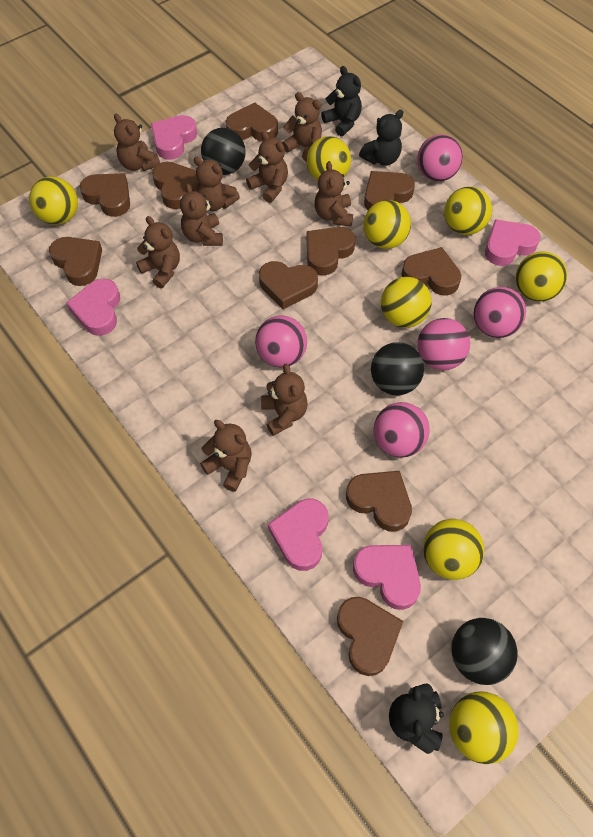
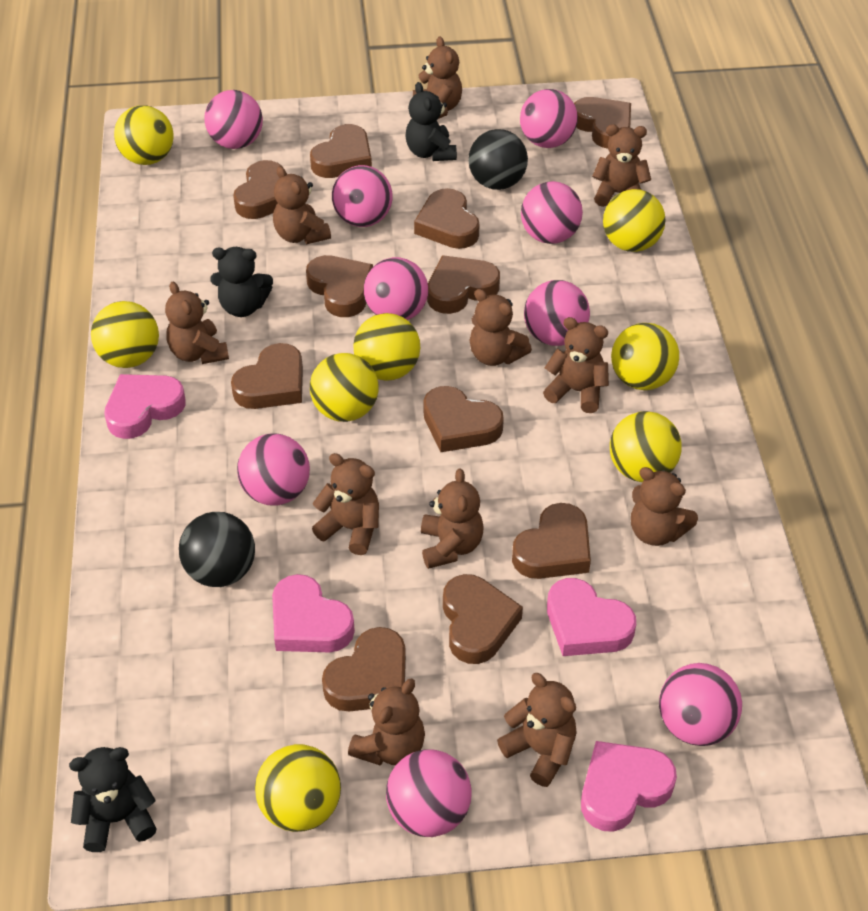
black ball: [201,128,246,175] [371,342,424,395] [451,618,518,685] = 3 -> [179,512,255,587] [468,129,528,190] = 2
brown heart: [49,237,102,286] [79,173,130,217] [152,162,198,209] [226,103,278,142] [259,261,318,309] [306,227,355,275] [337,597,403,676] [346,471,412,532] [364,171,415,210] [401,247,461,296] = 10 -> [231,343,303,409] [233,160,287,219] [306,255,373,317] [310,124,372,178] [322,627,406,712] [414,188,480,249] [423,386,504,452] [427,255,500,314] [443,574,523,664] [512,503,591,579] [574,97,631,149] = 11
brown teddy bear: [114,114,160,171] [136,216,180,289] [180,184,223,246] [194,157,240,211] [200,420,252,492] [246,131,288,203] [261,364,308,436] [282,92,322,161] [315,161,353,227] = 9 -> [165,282,229,364] [273,166,331,244] [312,453,379,555] [348,679,425,766] [413,36,462,119] [421,468,484,569] [470,289,532,366] [497,673,577,787] [543,317,609,413] [592,124,651,207] [631,467,698,546] = 11
pink ball: [255,315,307,367] [374,402,429,458] [417,134,463,182] [417,318,470,370] [474,287,526,338] = 5 -> [205,90,263,149] [237,433,310,505] [332,165,393,227] [364,257,428,320] [386,749,472,837] [520,89,578,148] [521,181,583,244] [524,280,590,346] [659,663,742,746] = 9
pink heart: [66,278,120,336] [151,115,197,160] [268,499,329,571] [353,545,421,610] [485,219,541,266] = 5 -> [104,374,186,439] [272,574,355,653] [547,578,636,656] [581,741,677,832] = 4

